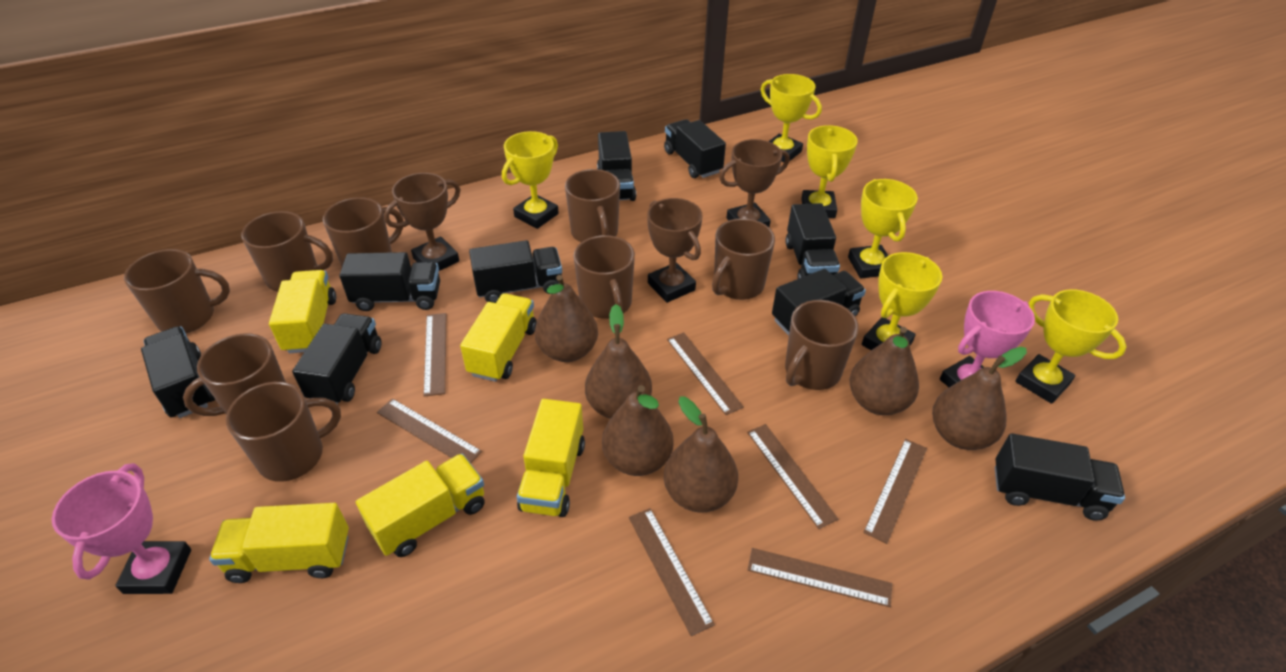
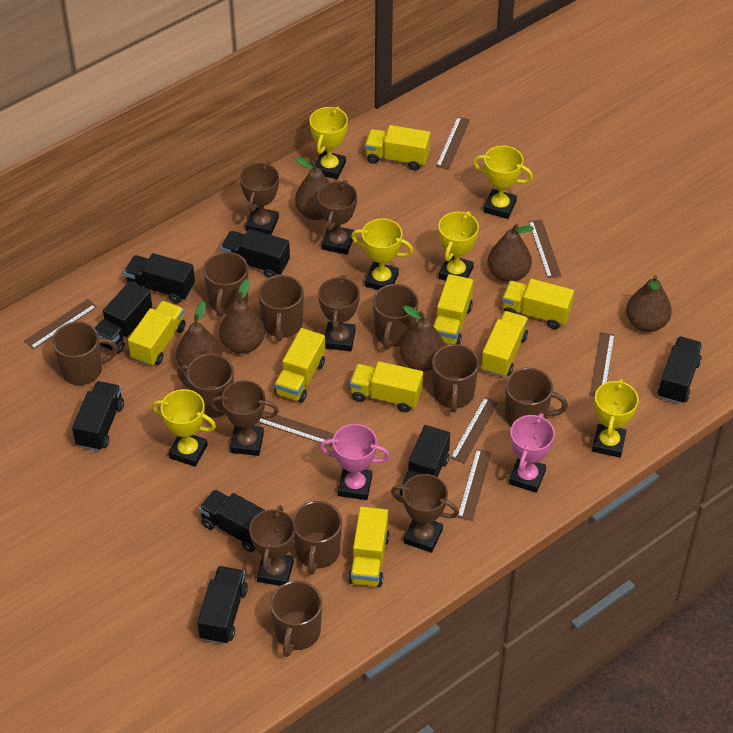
black truck: [141,326,215,418] [292,313,381,404] [339,252,440,311] [469,240,562,303] [597,131,636,201] [664,119,726,178] [772,269,866,335] [785,203,840,279] [995,433,1125,521] = 9 -> [72,381,124,451] [95,281,153,354] [124,253,195,304] [197,566,248,644] [199,490,265,552] [220,229,290,278] [400,425,450,496] [657,336,703,404] = 8
brown trophy: [384,173,461,271] [647,198,703,303] [719,139,790,228] = 3 -> [210,380,279,456] [240,162,279,235] [249,505,295,586] [317,180,357,255] [318,275,360,351] [391,474,459,553] = 6
yellow truck: [209,503,349,583] [269,270,336,353] [356,454,485,557] [460,293,537,382] [517,399,585,517] = 5 -> [128,301,185,366] [274,328,325,403] [348,506,390,587] [350,361,423,412] [365,125,430,171] [433,274,473,345] [481,311,528,377] [502,279,574,329] = 8

